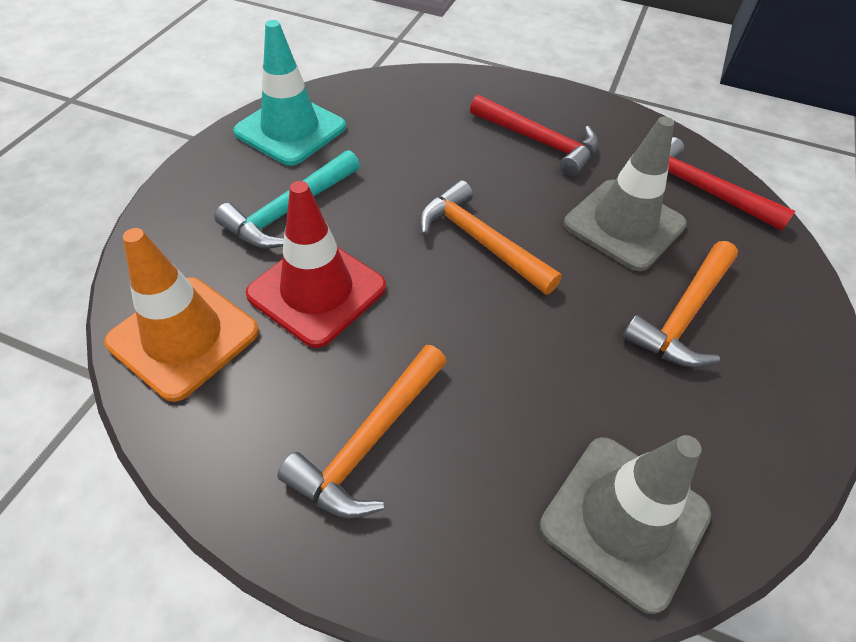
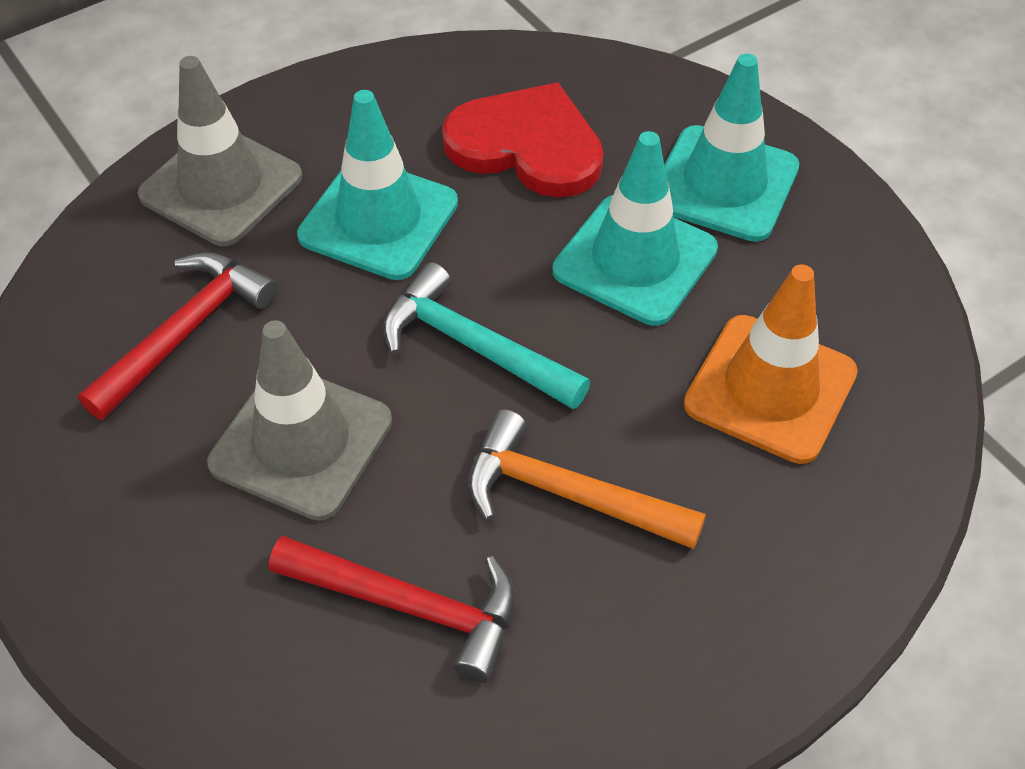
orange hammer: [277,345,447,518] [419,180,562,295] [622,241,738,367] = 3 -> [468,409,706,549] = 1
red heart: none = 0 -> [442,82,604,198] = 1
red traffic cone: [246,181,386,348] = 1 -> none = 0
turquoise traffic cone: [233,20,346,166] = 1 -> [297,90,458,280] [553,131,718,326] [664,53,799,242] = 3

